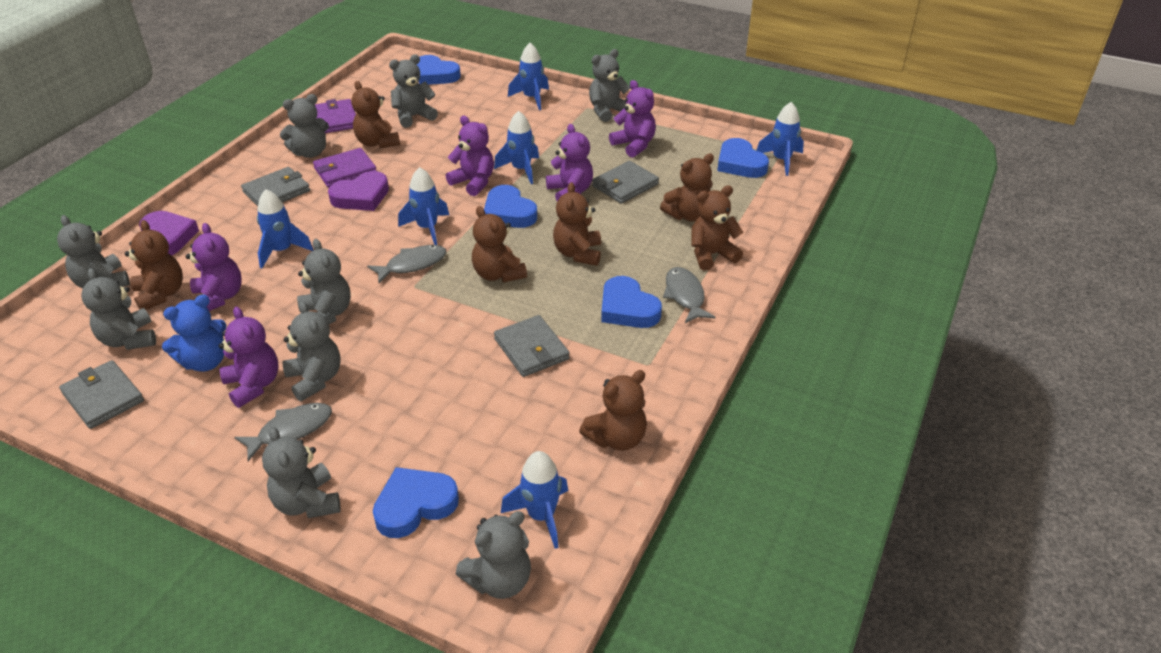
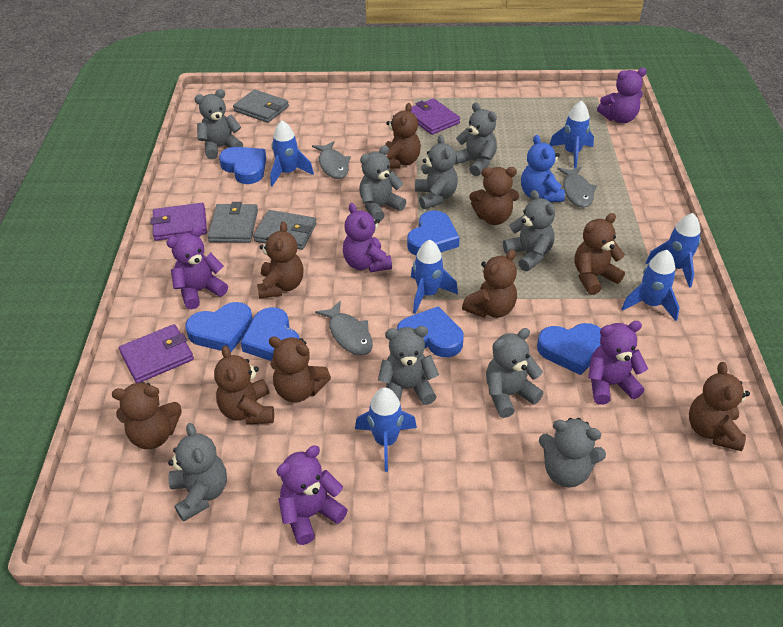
blue heart: [373,467,459,538] [417,55,461,85] [484,185,537,228] [601,276,662,328] [717,138,769,178] = 5 -> [185,302,253,352] [219,147,266,184] [240,307,300,361] [397,306,464,357] [407,210,460,255] [537,323,601,375] = 6
brown teddy bear: [125,220,183,310] [352,81,400,148] [472,206,527,282] [553,182,601,266] [579,370,647,451] [660,154,714,222] [691,185,744,271] = 7 -> [112,382,182,449] [214,345,274,424] [257,222,303,299] [269,336,331,402] [385,103,421,169] [462,250,517,318] [470,167,519,225] [574,213,625,295] [689,362,750,451] = 9
grey wallet: [59,360,144,429] [241,167,310,206] [494,315,570,377] [592,161,659,204] = 4 -> [208,202,258,243] [233,89,289,123] [253,210,317,250] = 3
purple heart: [139,211,199,256] [328,171,389,211] = 2 -> none = 0
purple wallet: [313,148,377,188] [315,99,356,133] = 2 -> [119,324,194,383] [151,203,207,241] [411,98,460,135] = 3

